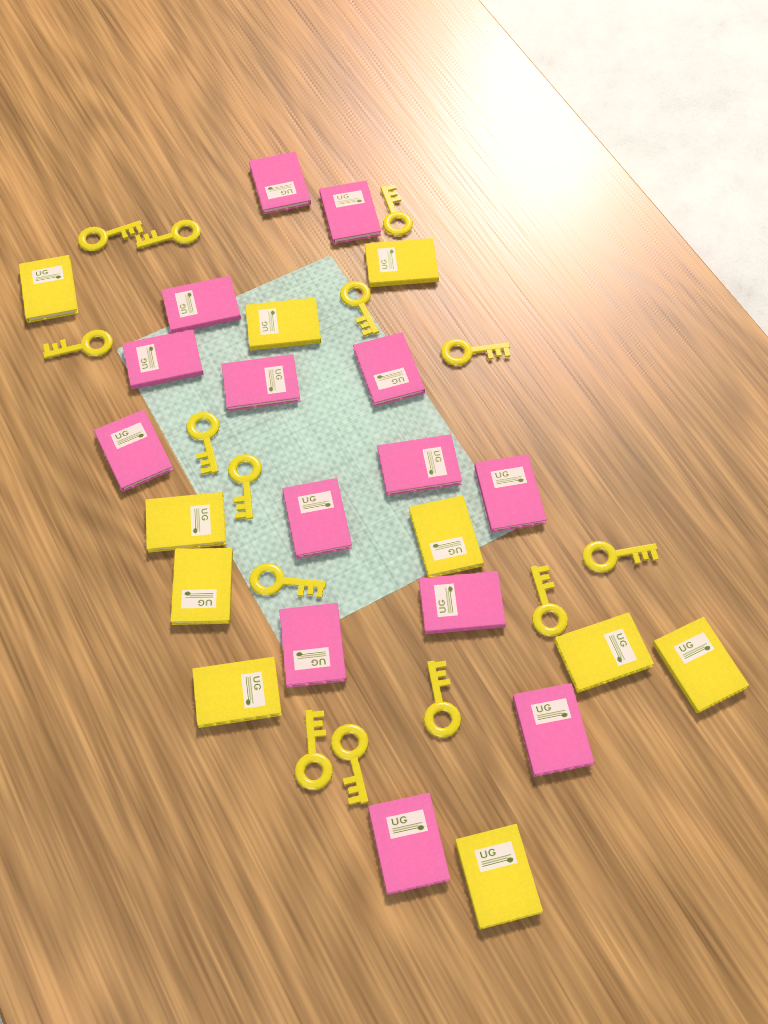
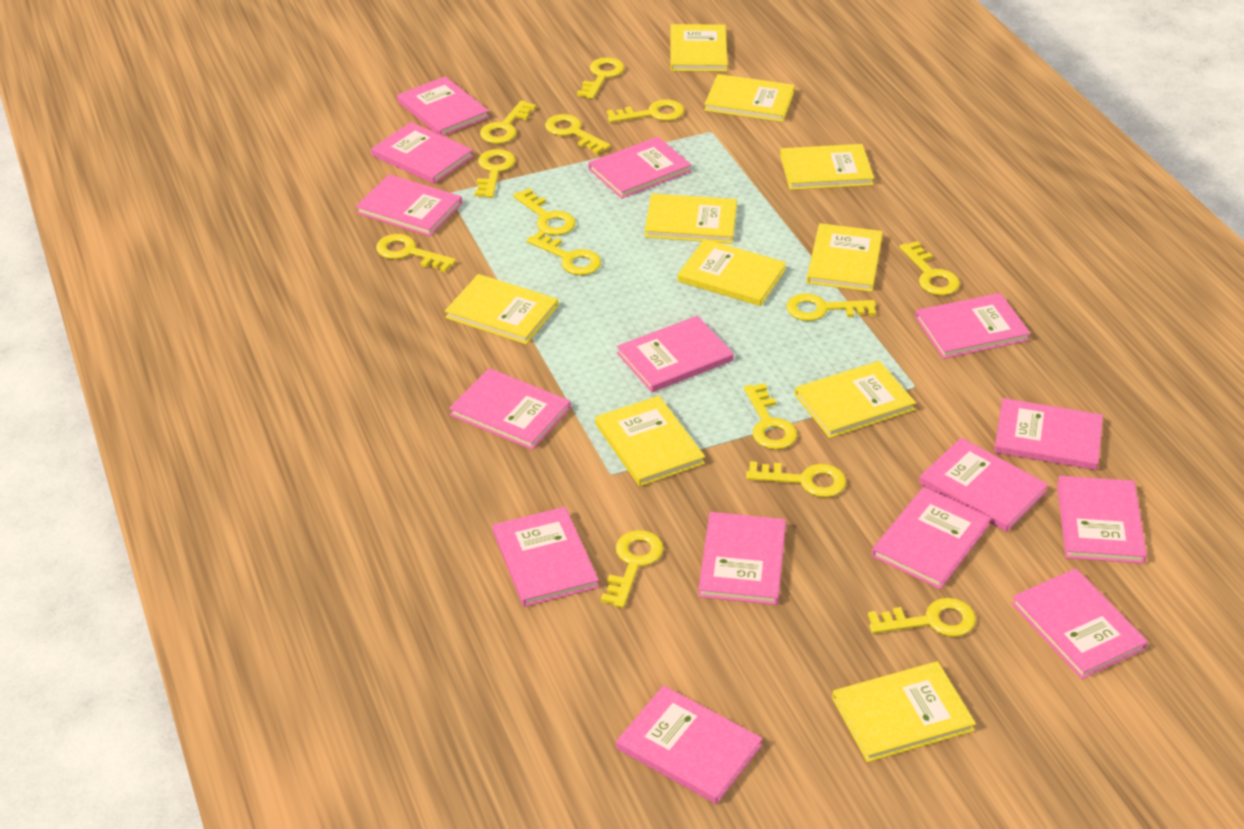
pink book: [94,409,173,492] [122,329,203,389] [161,276,241,333] [221,354,300,411] [249,152,311,214] [279,603,346,688] [282,478,352,559] [319,181,381,244] [353,332,425,407] [368,793,450,895] [377,434,462,496] [419,571,506,634] [474,454,547,533] [513,683,594,777] = 14 -> [356,174,462,236] [371,122,473,184] [397,76,489,136] [449,368,571,450] [492,507,599,607] [589,137,692,199] [616,685,763,804] [617,316,734,392] [698,512,786,605] [871,487,991,589] [915,293,1031,359] [919,438,1048,532] [994,398,1103,470] [1011,568,1148,679] [1057,476,1147,564] = 15

